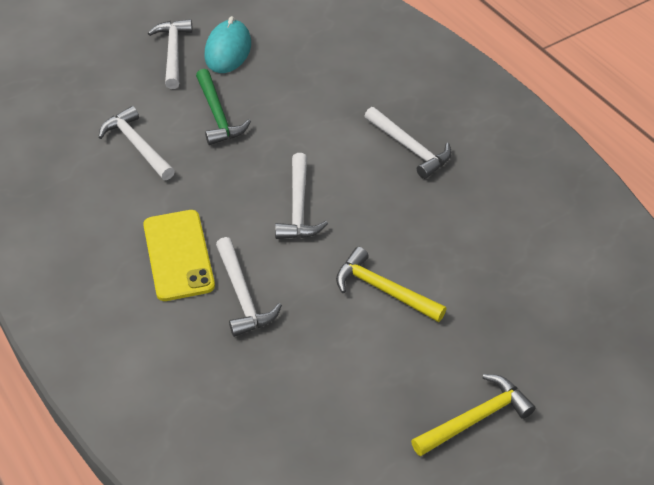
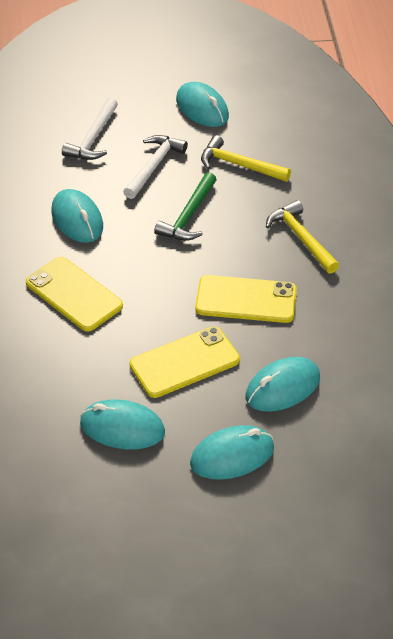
turquoise mouse: [204,16,251,73] = 1 -> [51,189,103,243] [80,399,165,449] [176,82,229,127] [190,425,274,480] [245,357,320,412] = 5
white hammer: [98,106,175,180] [148,19,193,89] [216,237,282,337] [275,153,328,239] [364,107,452,179] = 5 -> [62,98,118,160] [123,135,188,199] = 2
yellow phone: [143,210,215,301] = 1 -> [26,257,123,332] [130,326,240,398] [195,275,297,323] = 3

